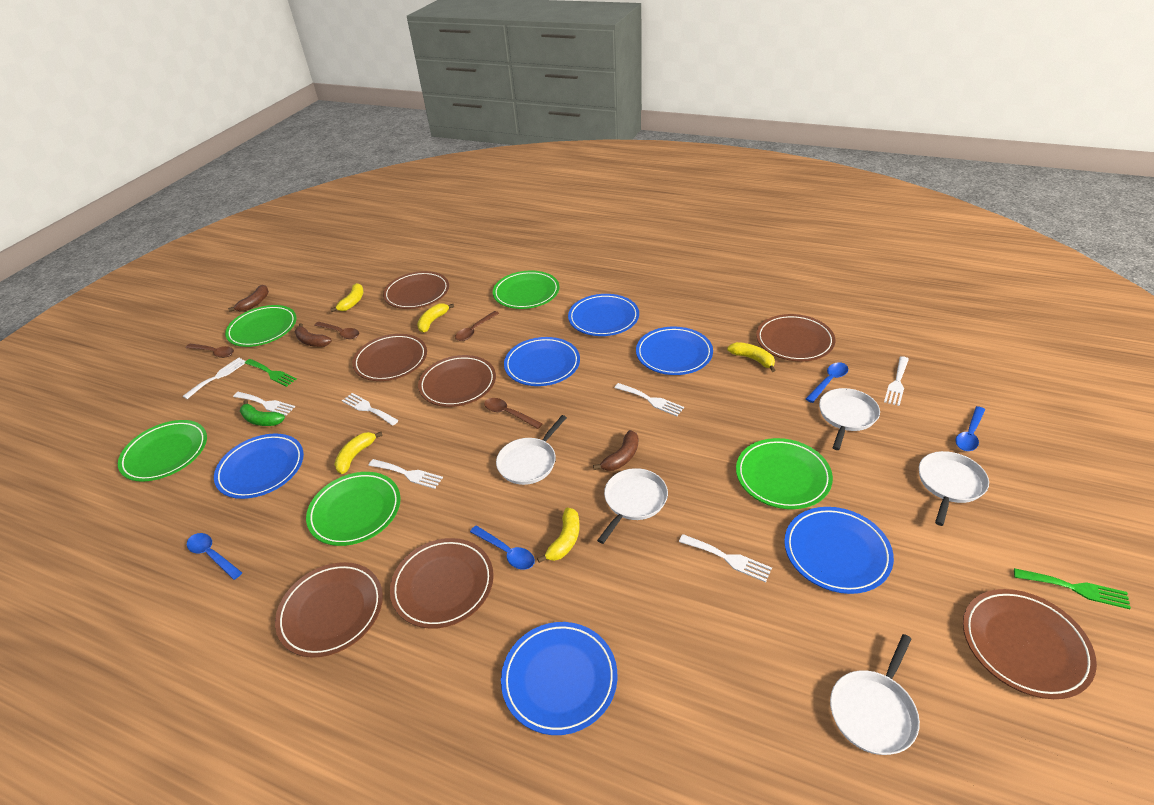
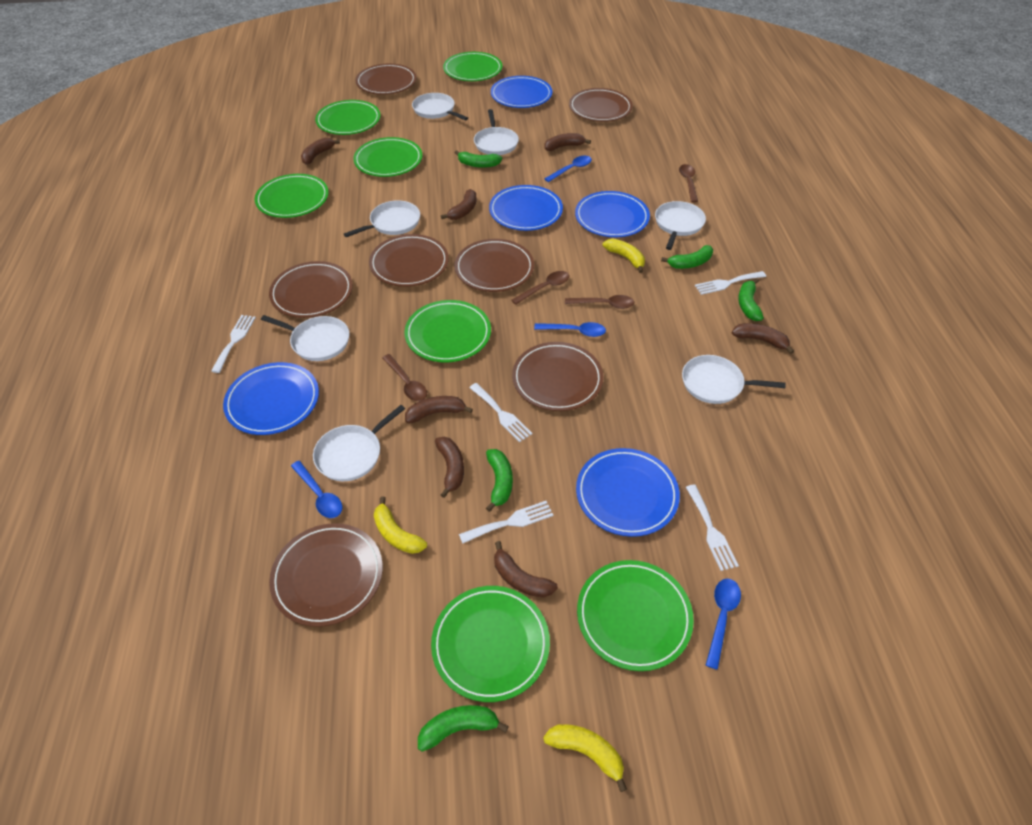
blue plate: [214,433,304,499] [501,622,618,735] [504,337,580,386] [568,294,639,336] [636,327,713,375] [784,507,894,594] = 6 -> [223,362,319,435] [489,185,563,231] [491,76,552,108] [575,191,650,237] [576,448,680,537] = 5
brown banana: [228,285,269,312] [295,323,332,347] [593,430,638,471] = 3 -> [301,138,340,165] [405,396,473,423] [435,437,464,498] [441,189,476,220] [494,541,558,598] [544,133,591,151] [732,323,794,354] = 7
green banana: [240,400,285,426] = 1 -> [418,705,509,752] [455,150,502,168] [486,449,513,512] [661,245,713,269] [738,278,764,321] = 5
green fork: [245,359,297,387] [1014,568,1131,609] = 2 -> none = 0
green plate: [118,420,207,482] [225,305,297,347] [306,472,401,546] [493,271,559,309] [736,438,833,509] = 5 -> [255,174,329,218] [315,100,381,135] [353,137,422,177] [404,300,491,362] [431,586,550,702] [443,52,502,81] [577,560,694,671] = 7
white fork: [183,358,246,399] [233,392,295,416] [342,393,399,426] [368,459,443,489] [614,383,684,416] [679,534,772,582] [884,356,909,406] = 7 -> [211,315,256,373] [459,501,553,544] [469,383,532,443] [686,485,739,571] [695,271,766,295] = 5
white pan: [496,415,567,485] [597,468,668,544] [819,388,880,450] [830,634,920,755] [919,451,989,526] = 5 -> [261,315,350,361] [313,405,405,481] [344,200,420,237] [412,93,468,120] [474,109,519,155] [655,201,706,250] [682,355,786,404] = 7
yellow banana: [331,283,363,312] [334,432,383,474] [417,303,454,333] [537,507,580,563] [727,342,776,372] = 5 -> [374,496,427,554] [543,724,627,792] [602,239,645,273] = 3

